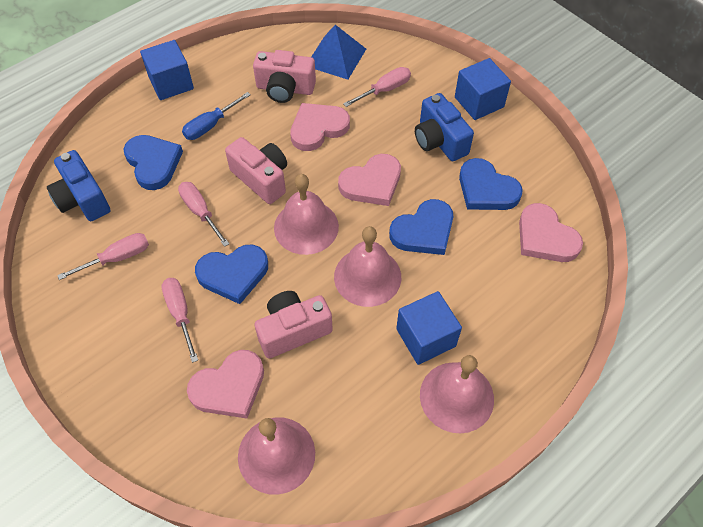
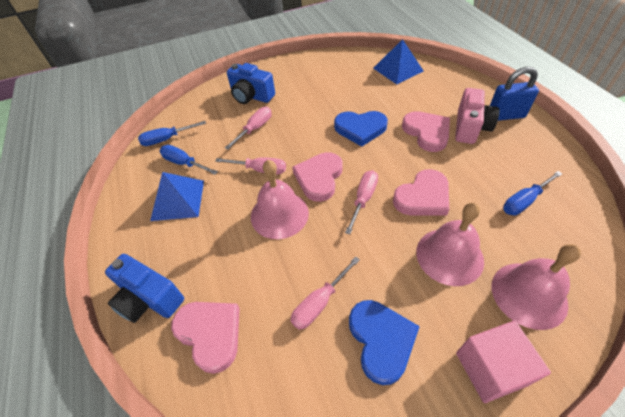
blue cube: [140,40,194,100] [396,291,462,365] [455,58,511,120] = 3 -> none = 0
blue heart: [124,135,183,190] [195,245,268,304] [389,199,453,255] [459,158,522,210] = 4 -> [334,111,388,147] [349,300,420,385] = 2
blue padlock: none = 0 -> [490,67,539,121] = 1
blue pyramid: [311,25,366,80] = 1 -> [150,172,204,221] [373,39,424,84] = 2
blue screwdriver: [182,92,251,140] = 1 -> [138,121,206,146] [160,145,218,175] [503,171,562,215] = 3
pink bell: [238,417,315,495] [274,174,339,255] [334,226,401,307] [420,355,494,433] = 4 -> [251,160,309,239] [416,202,484,286] [492,244,581,330] = 3
pink camera: [225,137,287,204] [253,50,316,103] [254,291,333,358] = 3 -> [455,88,500,144] = 1
pink cube: none = 0 -> [456,321,551,403] = 1

